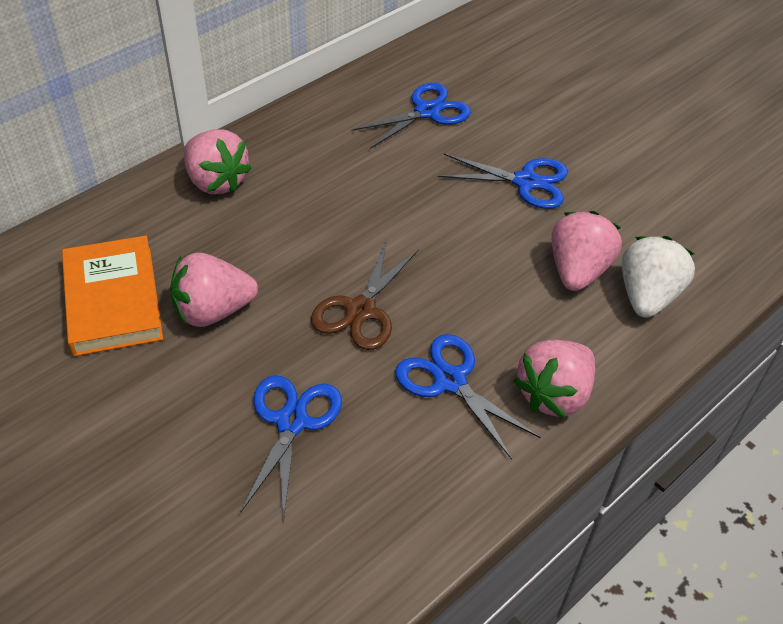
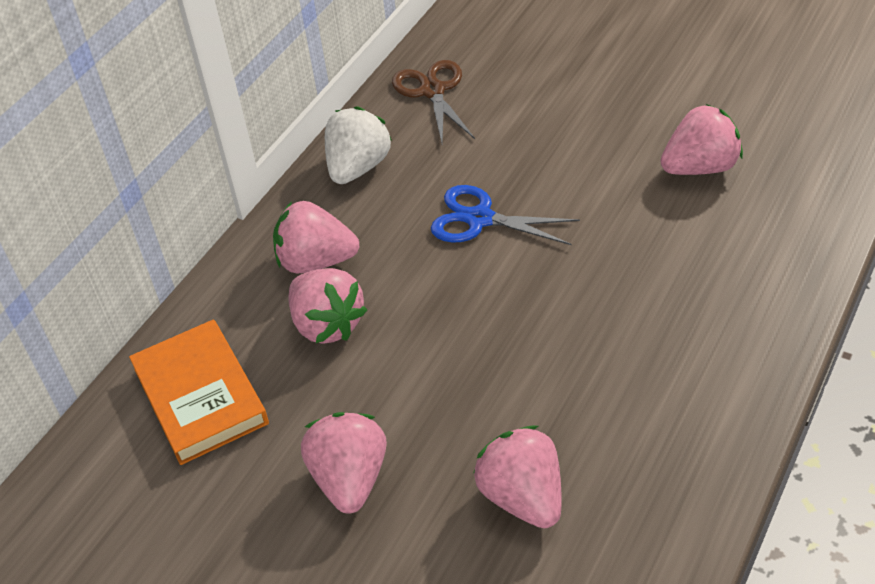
blue scissors: [241,375,342,521] [352,83,471,149] [395,334,541,460] [438,154,568,209] = 4 -> [431,185,580,245] = 1
pink strawberry: [170,253,258,327] [184,129,252,194] [513,340,595,418] [551,211,622,291] = 4 -> [273,201,360,273] [289,268,367,344] [301,412,387,514] [473,425,562,529] [660,104,743,175] = 5

